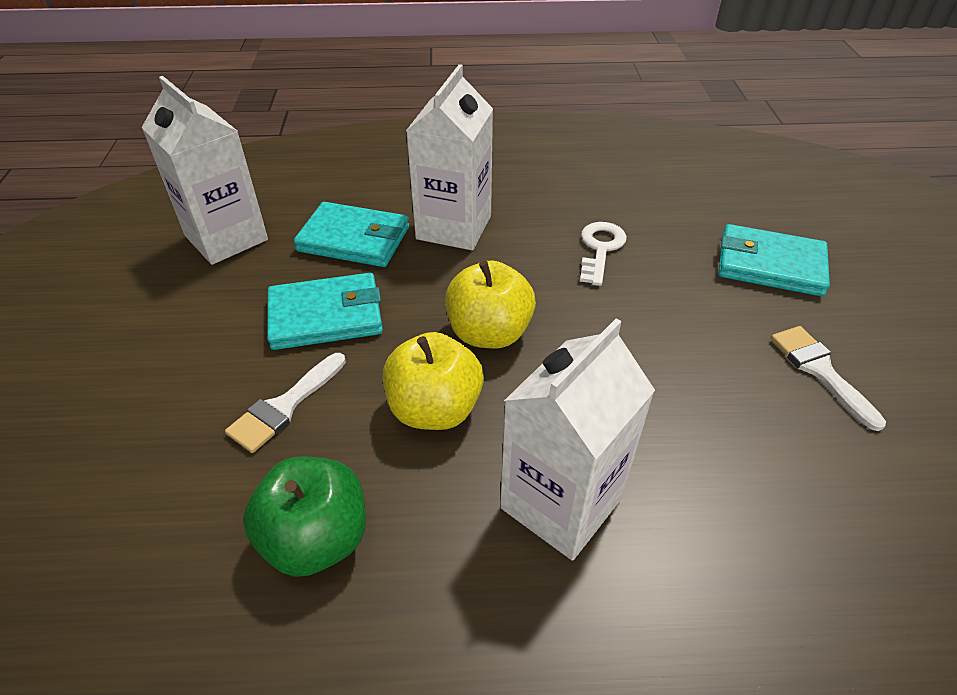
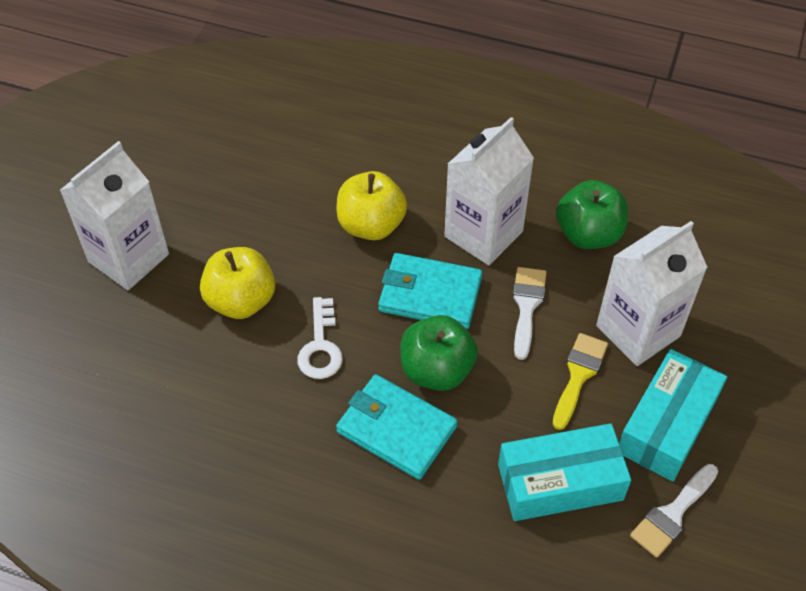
green apple: [243,456,366,577] = 1 -> [400,315,478,391] [556,180,628,249] = 2
turquoise box: none = 0 -> [498,423,631,521] [619,349,727,482] = 2
turquoise wallet: [267,273,383,350] [294,202,409,267] [718,224,830,296] = 3 -> [336,374,457,480] [378,253,482,329] = 2
yellow brush: none = 0 -> [552,333,608,430] = 1

